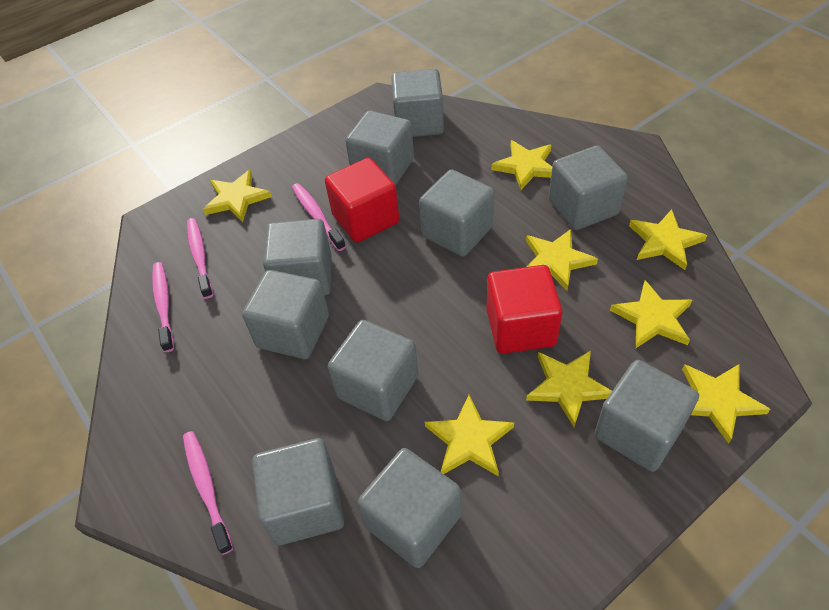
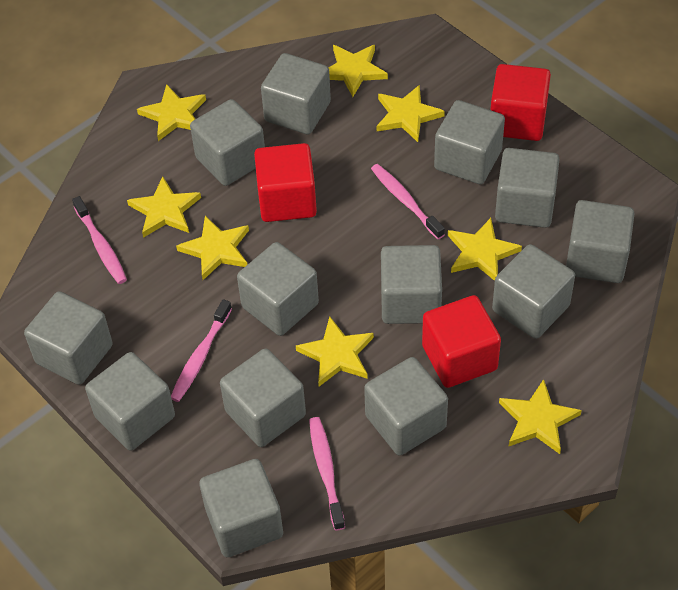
grey cube: [242,270,329,359] [252,438,344,545] [263,219,332,296] [328,320,419,421] [345,111,414,186] [358,448,461,568] [391,69,444,137] [419,169,494,257] [549,145,628,230] [594,360,699,472] = 10 -> [24,291,113,385] [85,352,175,451] [190,99,265,186] [199,459,283,557] [220,348,306,447] [237,242,319,336] [261,53,331,134] [364,357,448,456] [381,245,442,324] [434,100,505,184] [492,244,575,339] [495,148,560,228] [566,200,635,283] = 13
red cube: [325,158,399,243] [486,265,563,354] = 2 -> [254,143,317,222] [422,295,501,388] [490,64,551,141] = 3

